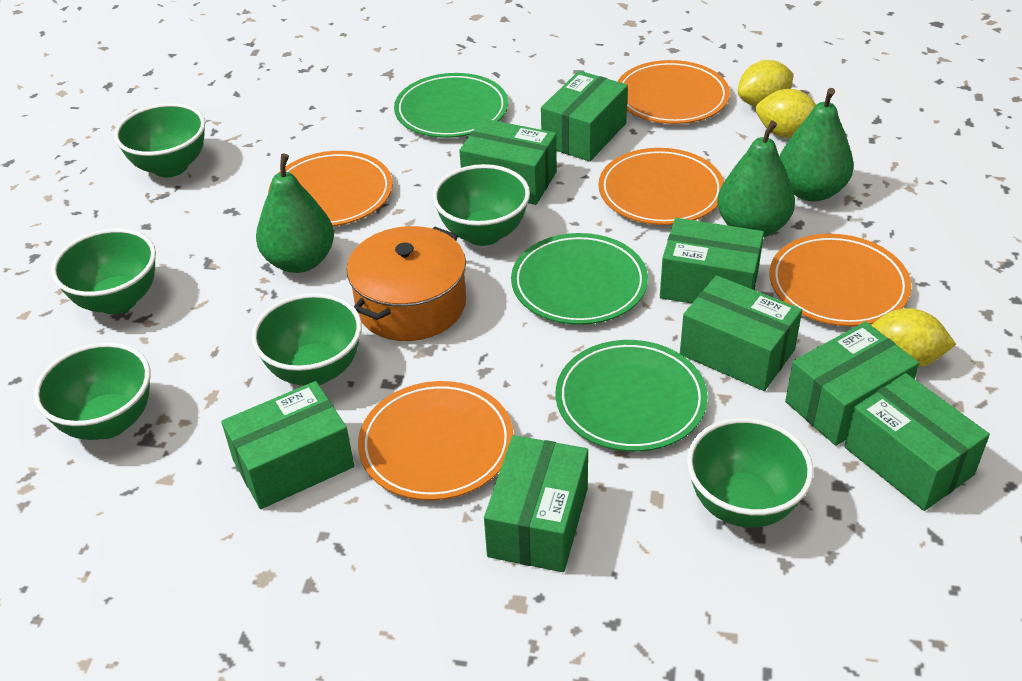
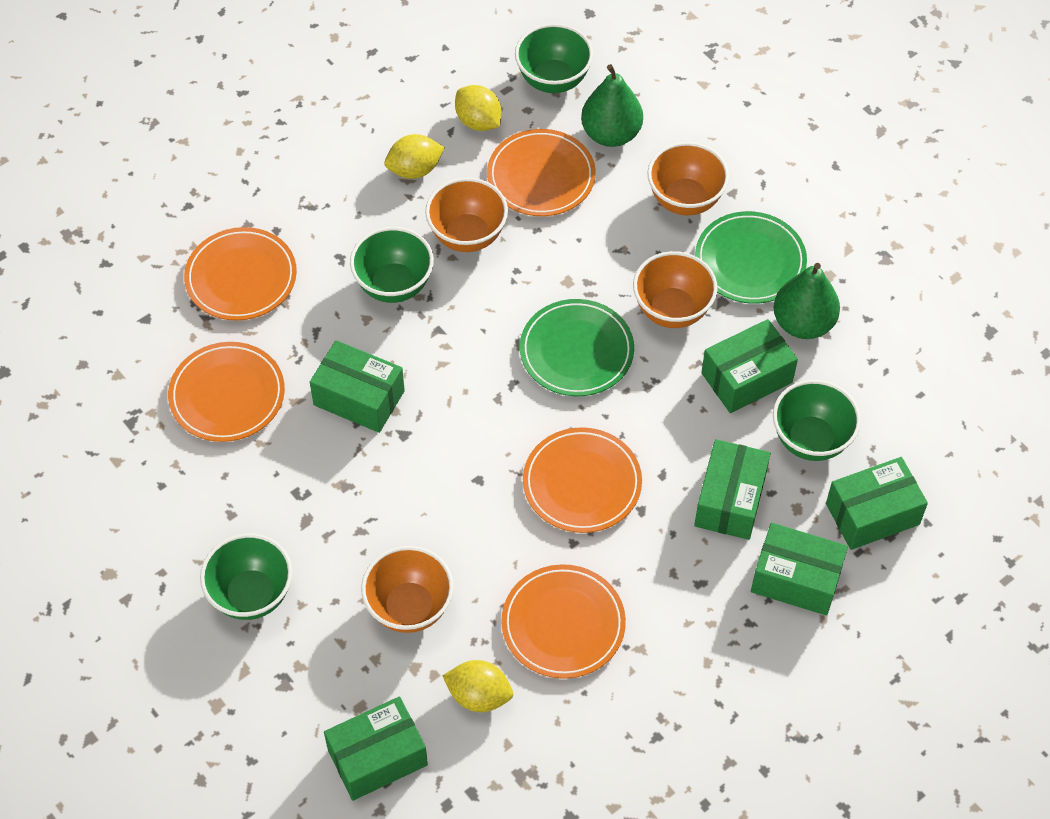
green bowl: [34,342,150,440] [51,228,156,314] [114,103,205,177] [251,293,362,385] [433,164,530,246] [687,418,814,528] = 6 -> [200,533,292,620] [350,227,434,303] [515,23,593,93] [773,380,861,461] = 4
green box: [221,381,354,509] [459,118,557,205] [484,435,588,572] [541,71,628,162] [660,218,764,304] [680,275,802,391] [785,322,919,446] [844,373,990,511] = 8 -> [310,340,405,433] [324,696,428,801] [694,439,771,540] [702,319,798,413] [751,523,848,616] [826,457,928,550] = 6
green pear: [256,154,334,273] [717,120,795,237] [780,88,854,201] = 3 -> [581,64,643,147] [773,263,840,339] = 2
green plate: [394,73,508,138] [511,233,648,325] [556,340,708,452] = 3 -> [520,299,634,396] [695,211,807,304] = 2
orange bowl: none = 0 -> [361,546,454,633] [425,178,508,252] [633,251,718,328] [647,142,729,215] = 4
orange pot: [347,226,466,341] = 1 -> none = 0

